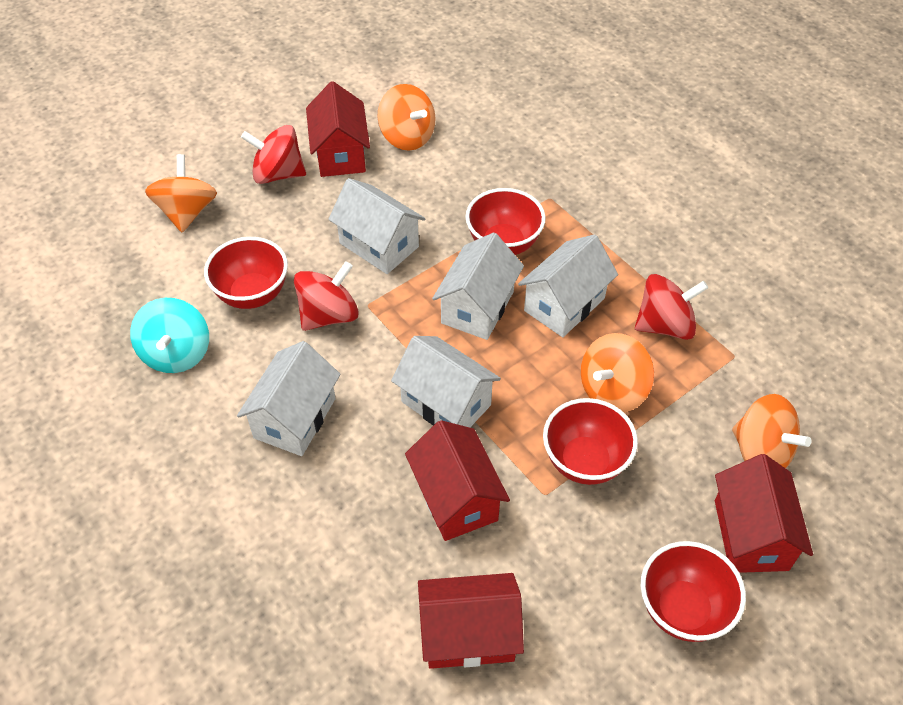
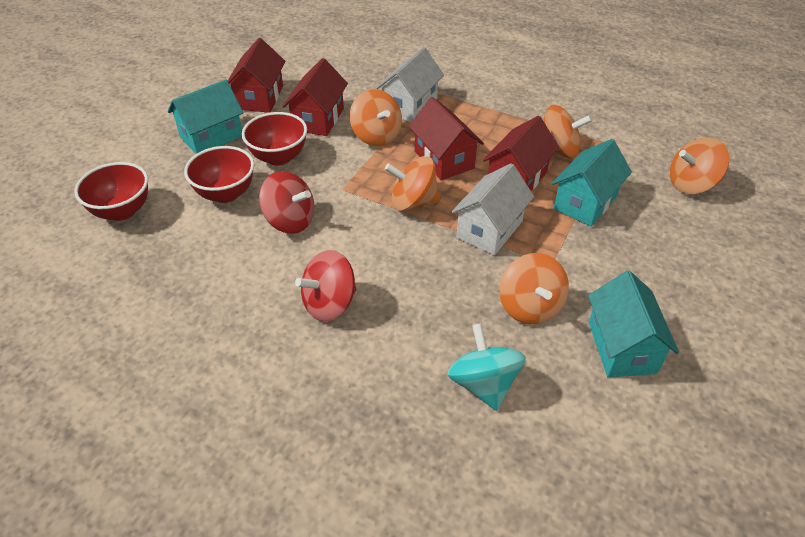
orange spinning top: [145,154,217,232] [378,84,435,151] [581,333,654,412] [732,394,811,468] = 4 -> [350,89,402,146] [385,156,440,211] [499,253,569,324] [543,105,592,158] [670,137,729,194] = 5
red bowl: [204,237,288,309] [466,188,546,255] [543,398,638,485] [641,541,746,642] = 4 -> [74,162,148,221] [184,146,254,203] [242,112,307,166] = 3
red spinning top: [241,125,306,184] [294,261,359,331] [635,274,708,340] = 3 -> [259,171,315,234] [295,250,356,322] = 2
turquoise house: none = 0 -> [168,80,244,154] [552,139,632,226] [588,271,679,378] = 3
white house: [237,341,341,456] [328,178,425,274] [391,336,501,427] [432,233,524,340] [518,234,618,337] = 5 -> [376,47,444,122] [451,163,534,255] = 2

